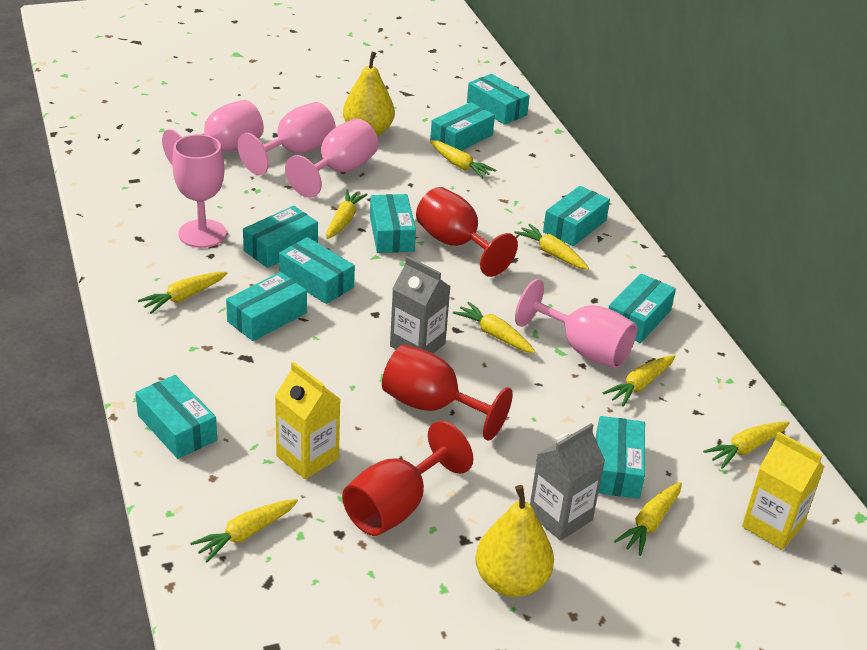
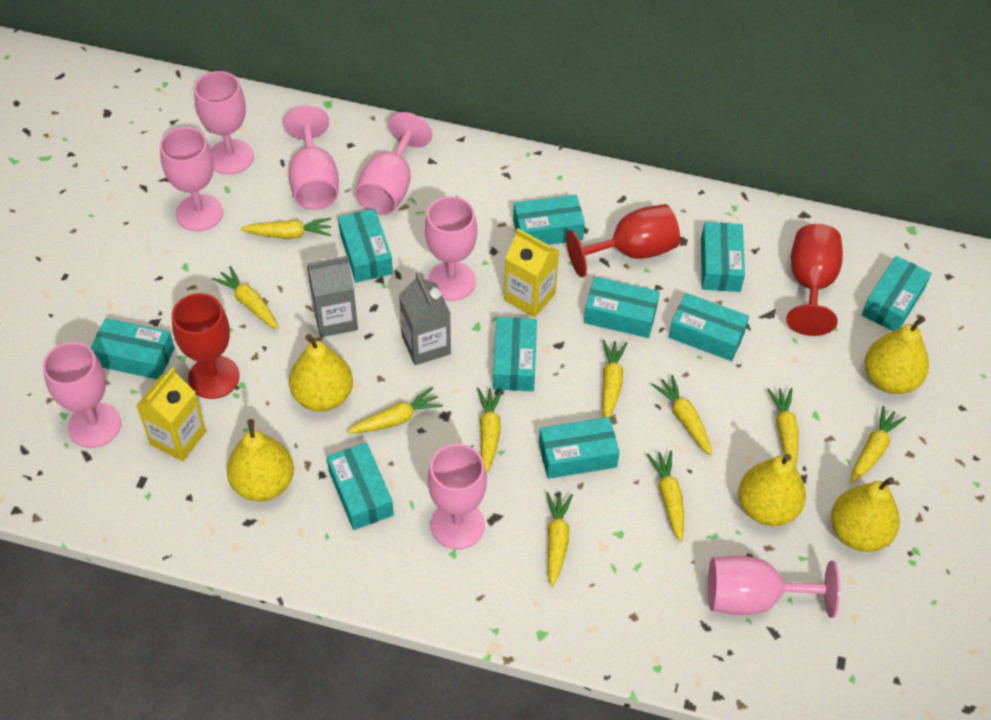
pink goblet: [162,100,264,165] [172,134,227,248] [237,102,336,175] [285,119,378,198] [515,279,637,368] = 5 -> [43,342,121,448] [160,127,223,231] [194,71,254,175] [283,106,339,210] [355,112,432,215] [425,196,477,301] [428,444,487,549] [708,556,840,618] = 8
yellow carrot: [138,272,227,314] [190,499,298,563] [326,189,368,239] [430,140,496,179] [453,302,535,353] [514,224,589,270] [603,355,675,407] [614,482,682,556] [703,422,790,469] = 9 -> [212,266,279,329] [240,218,331,239] [347,387,443,433] [477,388,503,474] [546,492,573,587] [602,340,627,418] [647,451,684,542] [651,375,712,456] [767,388,799,468] [851,406,906,483] = 10
yellow pear: [343,52,395,136] [475,485,554,597] = 2 -> [227,419,294,501] [289,334,353,412] [738,454,806,526] [831,477,900,552] [865,316,929,394] = 5

